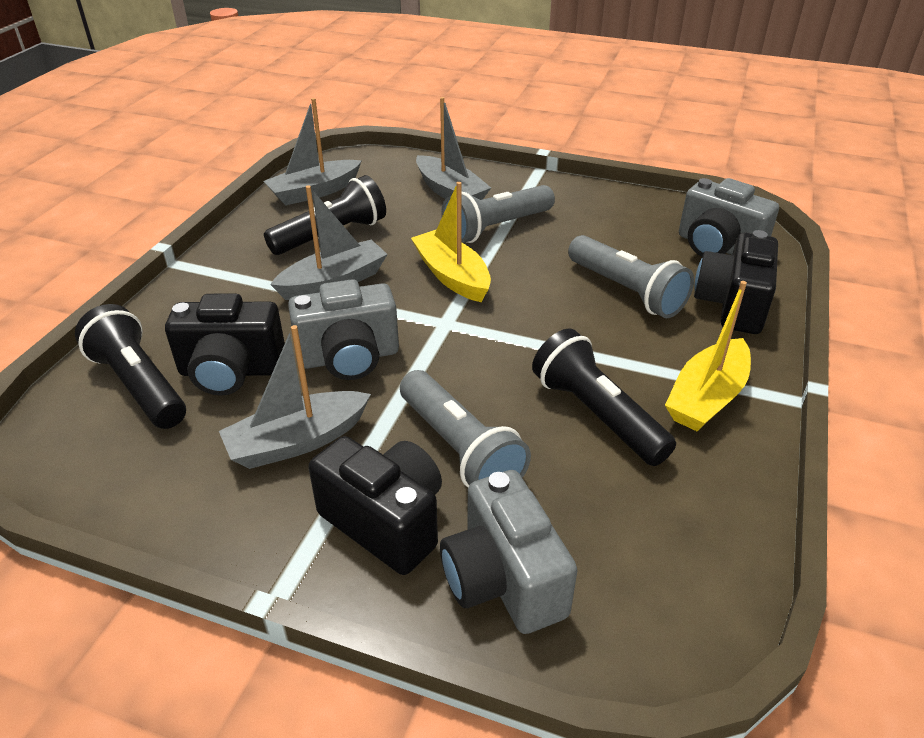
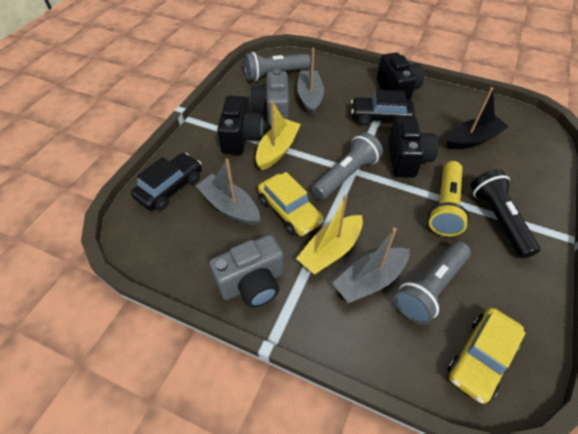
black boat: none = 0 -> [446,87,509,149] = 1
black car: none = 0 -> [131,153,202,210] [351,90,415,126] = 2
black flashlight: [75,304,186,429] [264,175,386,255] [532,328,676,466] = 3 -> [470,169,540,258] = 1
grey boat: [219,325,371,469] [264,98,362,206] [270,185,388,300] [416,97,491,200] = 4 -> [196,159,260,225] [297,48,324,116] [332,228,410,303] = 3
grey camera: [288,279,399,380] [440,470,578,634] [679,178,779,257] = 3 -> [209,234,284,308] [250,69,289,126] = 2
yellow car: none = 0 -> [258,172,324,236] [447,308,526,404] = 2
yellow flashlight: none = 0 -> [428,161,469,236] = 1

